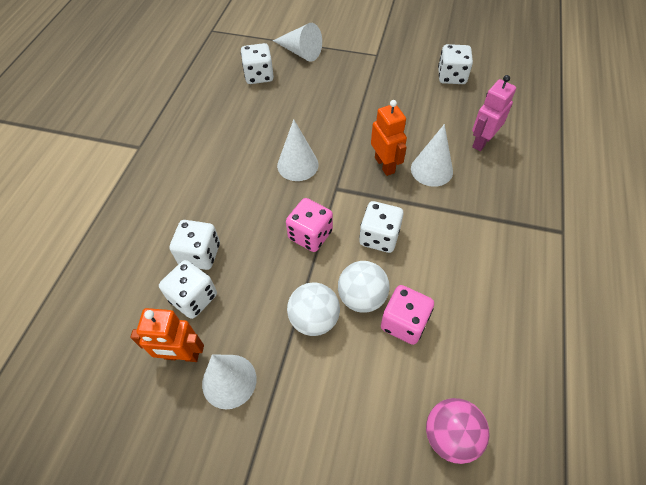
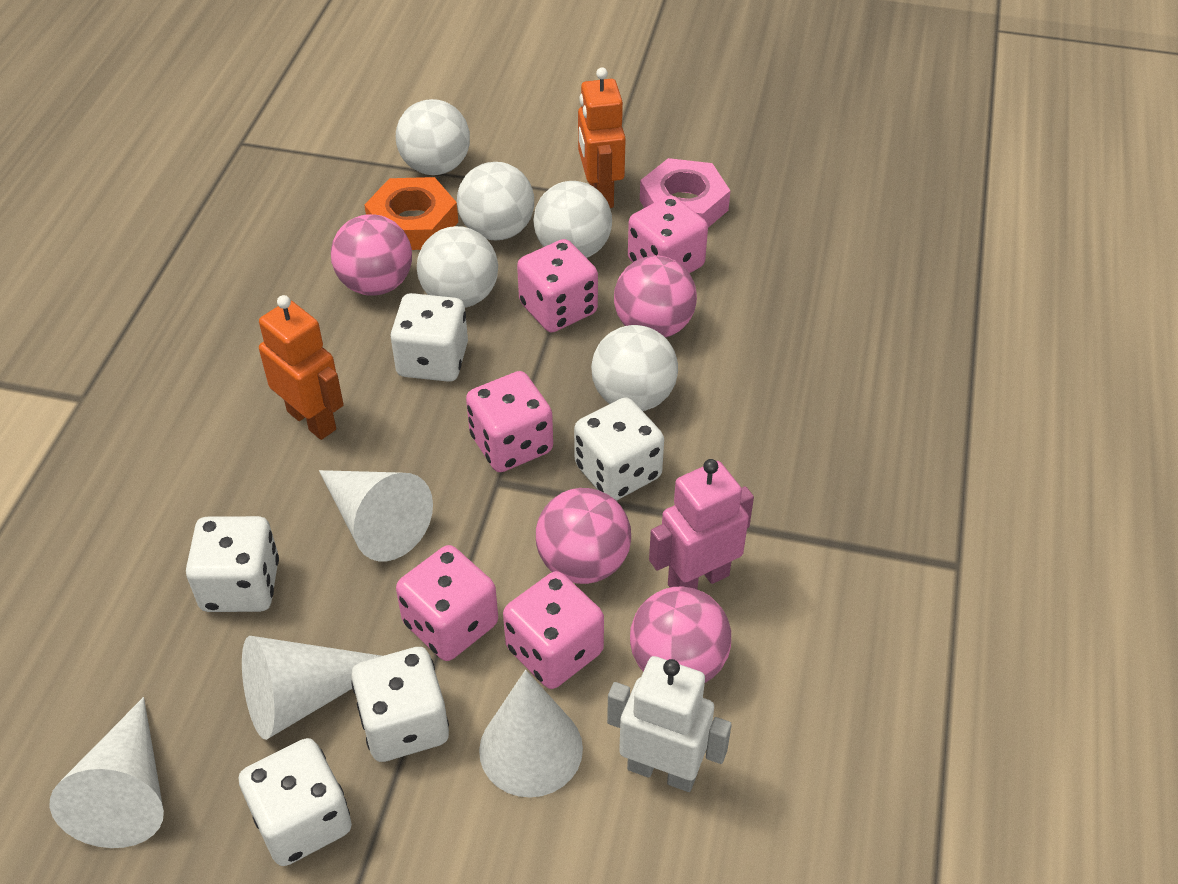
orange nut: none = 0 -> [364,177,458,250] = 1
pink ball: [426,398,490,464] = 1 -> [331,214,412,296] [536,488,631,584] [614,256,697,338] [630,586,731,683] = 4
pink dice: [286,198,333,252] [381,285,434,345] = 2 -> [396,545,498,661] [466,371,553,472] [503,571,604,689] [517,239,598,332] [628,195,708,273] = 5
pink nut: none = 0 -> [640,158,730,227] = 1
white ball: [287,282,340,336] [338,261,390,313] = 2 -> [396,99,470,175] [417,226,498,308] [457,162,534,240] [533,181,612,258] [591,325,678,411] = 5
white robot: none = 0 -> [607,656,732,792] = 1

